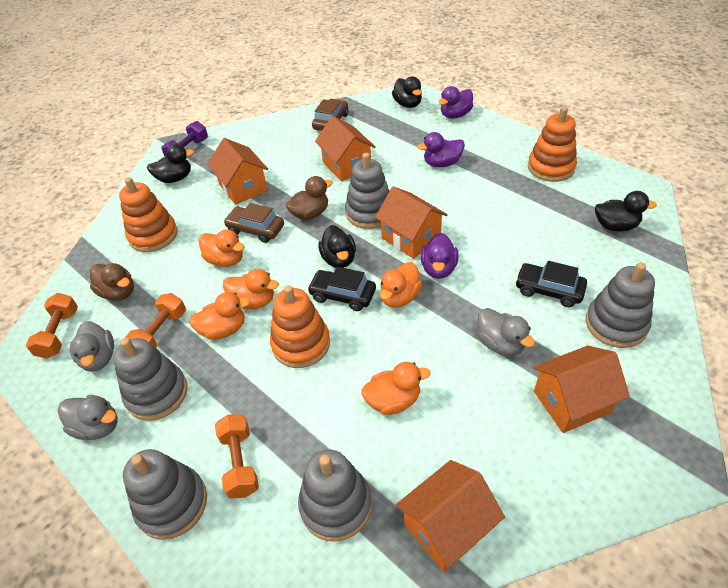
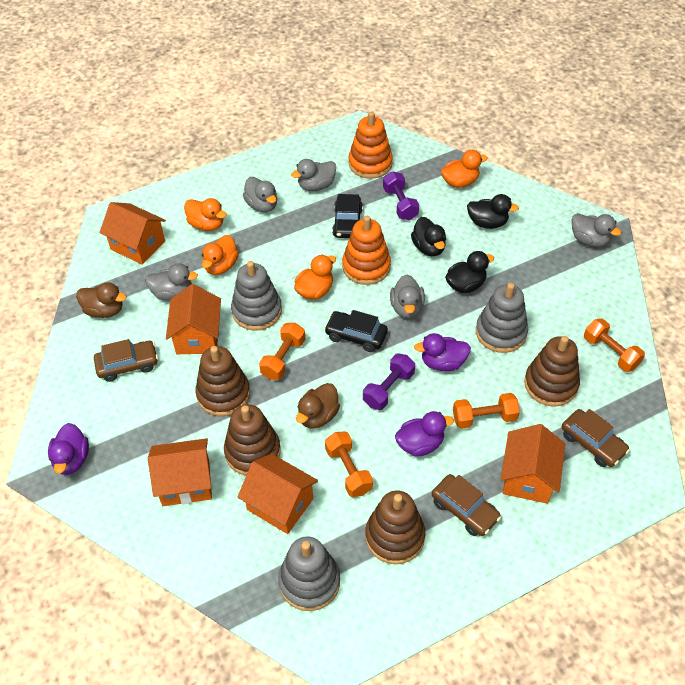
black duck: [147,144,194,183] [318,225,356,268] [392,77,422,108] [595,191,657,232] = 4 -> [411,217,446,256] [445,251,494,293] [467,194,519,229] = 3
brown car: [223,203,284,243] [312,99,349,131] = 2 -> [94,339,158,382] [432,474,501,536] [562,409,630,467] = 3
brown stacking toy: none = 0 -> [195,346,250,416] [224,404,281,475] [365,491,425,564] [524,336,580,406] = 4
grey duck: [58,395,117,440] [70,321,114,372] [477,308,535,356] = 3 -> [145,263,198,300] [243,177,277,212] [291,159,336,191] [390,274,425,318] [572,213,621,247] = 5
grey stacking toy: [113,338,188,421] [123,449,207,540] [298,449,372,542] [345,153,390,229] [586,262,655,348] = 5 -> [231,261,282,330] [278,536,340,611] [476,283,528,353] = 3
orange duck: [189,292,250,340] [199,230,245,267] [223,269,279,309] [361,362,431,415] [380,262,422,308] = 5 -> [184,198,227,231] [202,235,239,275] [294,254,336,300] [441,150,488,188] = 4
orange dumbbell: [26,293,78,359] [125,293,186,348] [215,414,259,499] = 3 -> [259,323,305,380] [325,431,373,497] [453,393,520,429] [584,318,645,372] = 4
orange stacking toy: [119,177,178,252] [270,285,330,368] [528,107,577,182] = 3 -> [342,216,391,285] [349,112,393,179] = 2
purple dumbbell: [161,121,208,157] = 1 -> [363,353,415,410] [383,171,419,220] = 2

